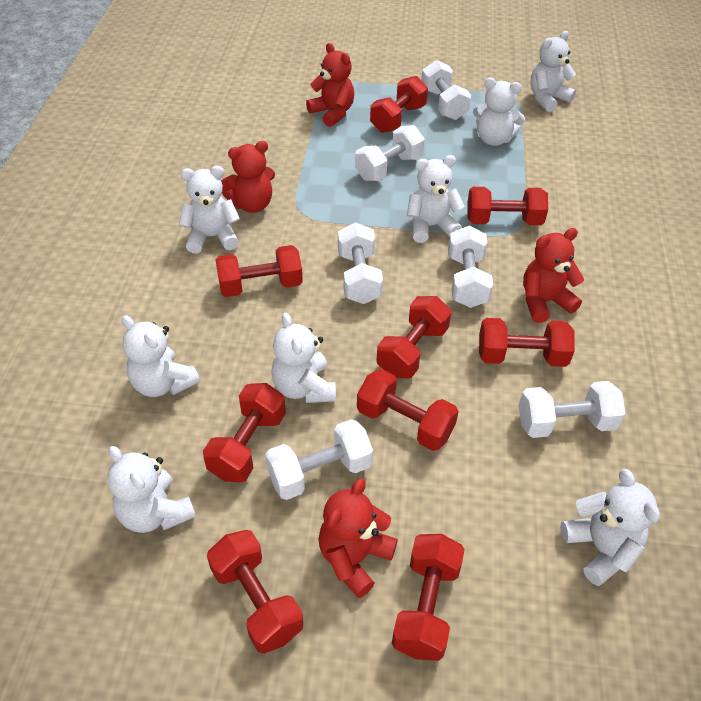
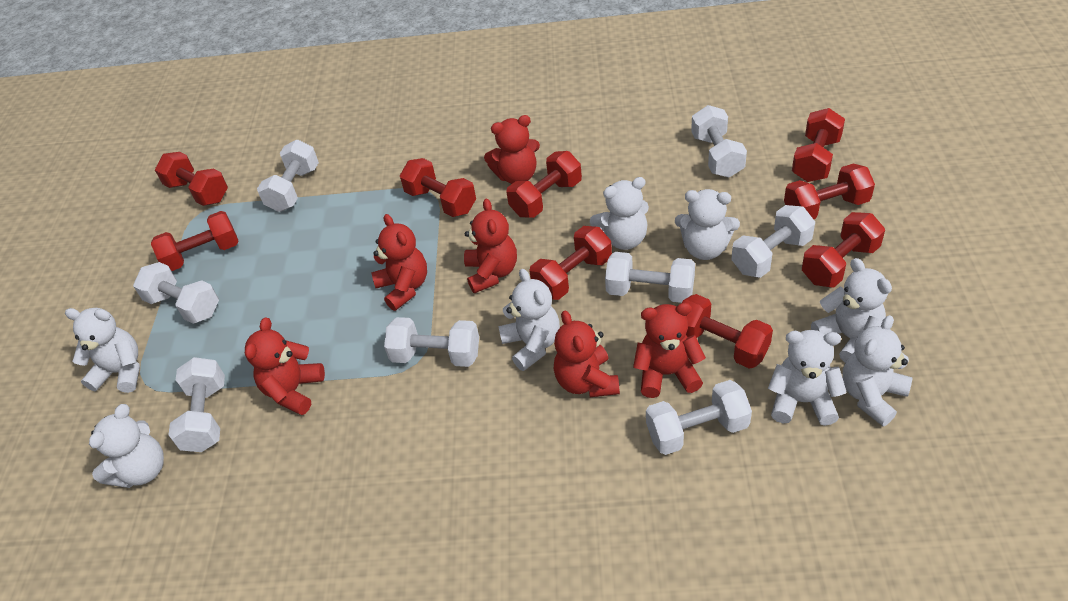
red teddy bear: [221,141,275,213] [306,43,354,127] [319,478,398,598] [523,228,584,323] = 4 -> [245,318,325,415] [371,214,427,311] [464,199,517,294] [484,115,540,184] [554,311,620,397] [633,303,706,398] = 6
white dumbbell: [265,419,373,500] [338,222,383,304] [355,125,425,181] [421,60,471,120] [448,226,493,308] [519,381,626,438] = 6 -> [133,262,219,324] [168,357,225,452] [257,140,319,212] [384,317,479,367] [605,252,695,303] [646,380,752,455] [691,105,747,178] [731,205,815,278] = 8

